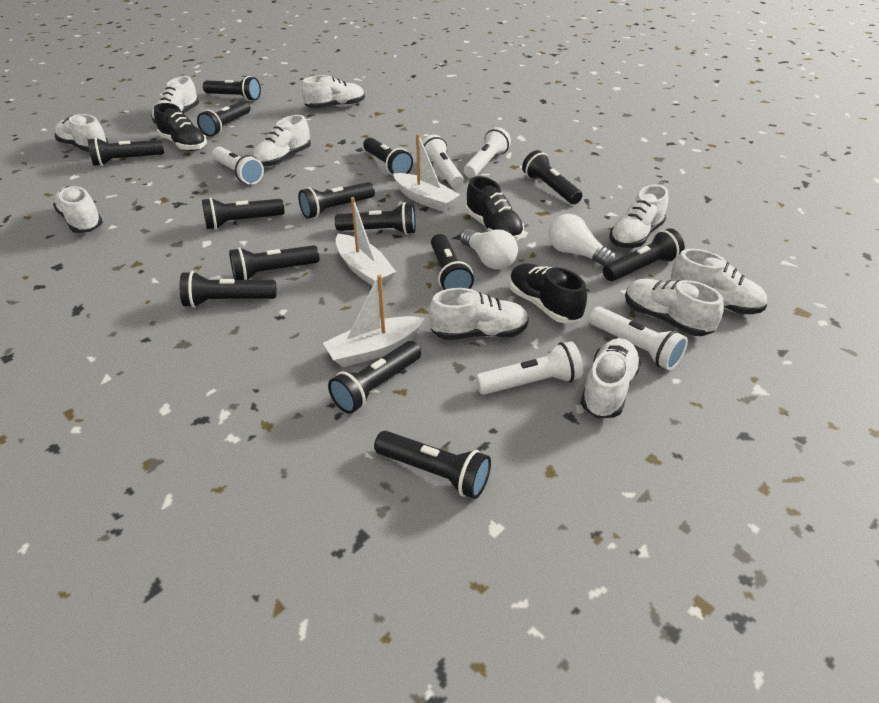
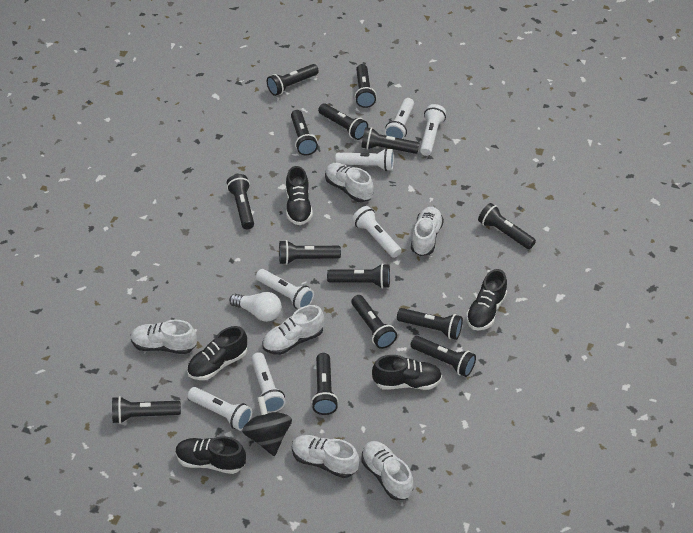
black shoe: [154,103,207,151] [466,176,524,241] [509,263,587,323] = 3 -> [176,436,246,474] [187,326,247,380] [286,166,313,225] [372,355,442,390] [466,269,507,330] = 5
black spinning top: none = 0 -> [242,396,292,456] = 1
white boat: [323,274,425,367] [336,197,396,287] [393,133,460,212] = 3 -> none = 0
white flashlight: [212,147,264,185] [422,134,464,188] [464,127,511,178] [476,341,583,395] [589,306,688,370] = 5 -> [187,387,252,431] [251,352,286,413] [256,269,314,309] [335,148,394,171] [352,206,401,258] [385,98,414,139] [420,104,446,156] = 7
white light bulb: [460,229,518,270] [549,214,616,266] = 2 -> [229,292,282,322] = 1
white shoe: [53,186,103,233] [55,114,108,152] [151,76,199,123] [253,115,311,167] [302,75,365,108] [428,288,529,340] [581,338,641,418] [610,185,668,248] [625,279,724,336] [671,249,767,314] = 10 -> [130,320,197,354] [262,305,324,355] [292,435,360,478] [325,163,374,202] [362,441,413,500] [411,207,444,256] = 6

